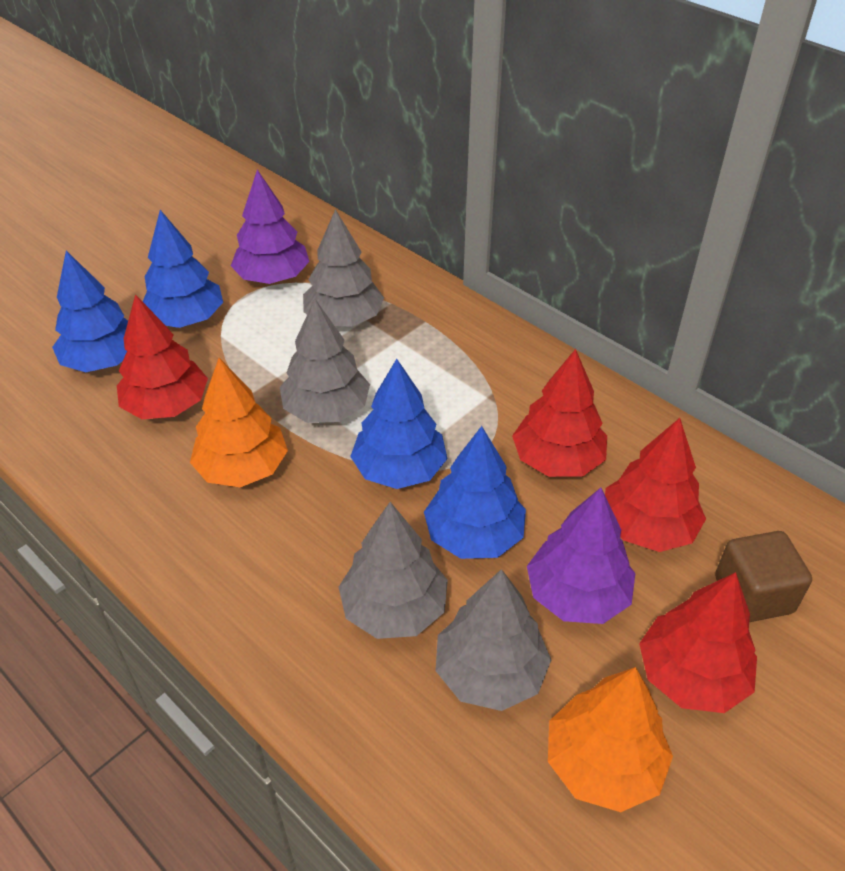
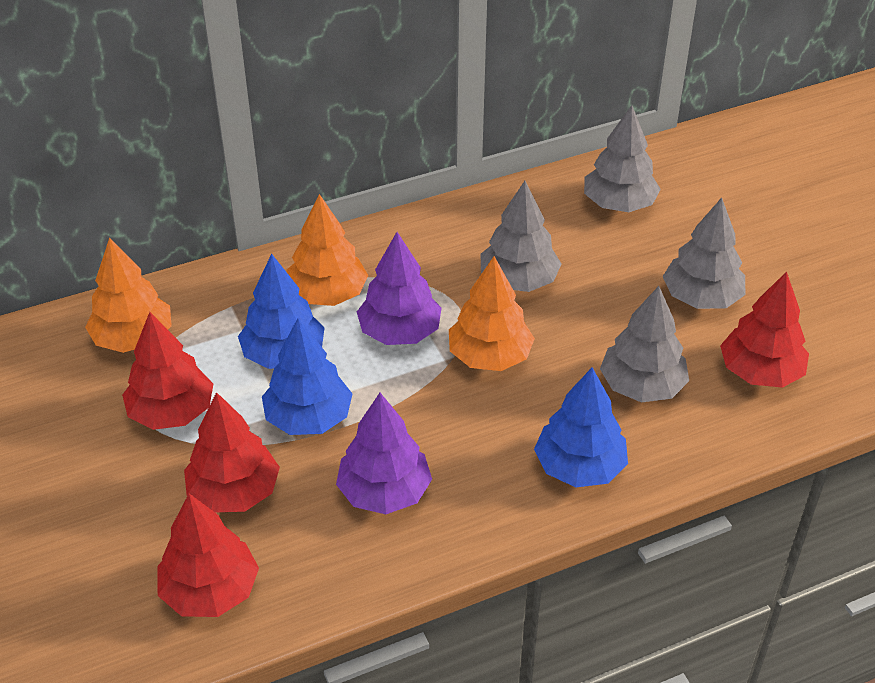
blue tree: [52,251,128,372] [143,210,223,328] [350,359,448,489] [424,426,526,559] = 4 -> [238,254,324,369] [262,318,353,435] [534,367,628,487] = 3
brown cube: [715,531,812,622] = 1 -> none = 0
orange tree: [190,358,288,487] [548,667,673,812] = 2 -> [85,237,172,353] [287,194,368,306] [449,256,535,371] = 3

